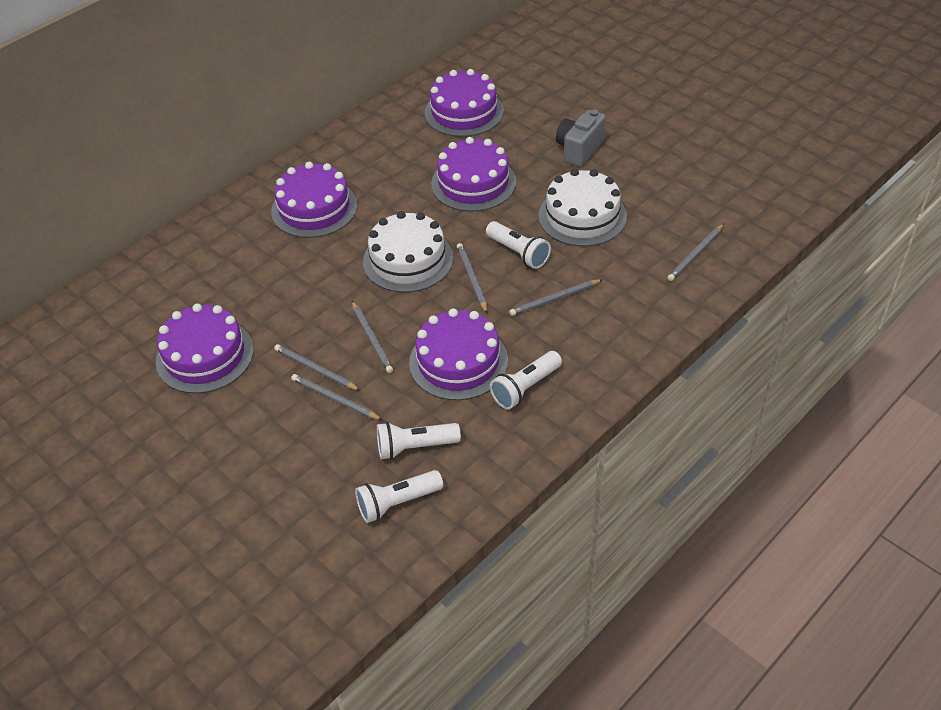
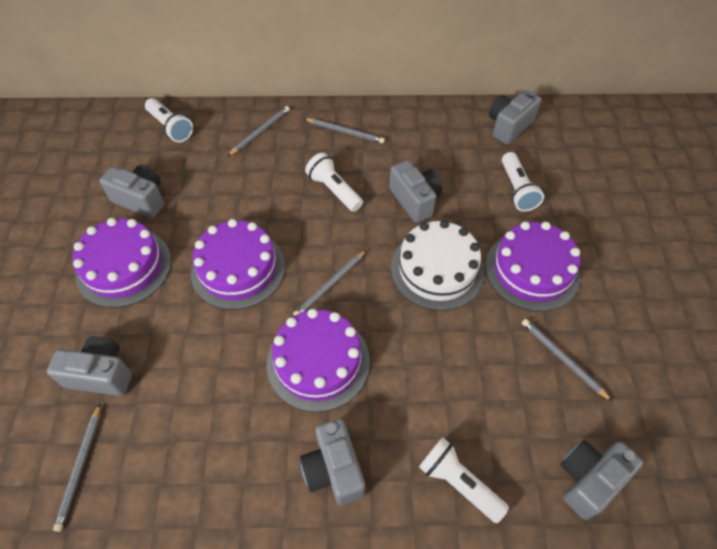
grey camera: [556,110,606,167] = 1 -> [47,336,132,396] [99,165,164,218] [300,419,365,505] [389,160,442,223] [489,90,541,144] [560,440,643,520] = 6
grey pencil: [274,344,361,391] [291,374,382,420] [352,301,393,373] [457,243,488,313] [509,279,603,316] [667,224,724,281] = 6 -> [53,404,100,532] [228,106,290,156] [293,250,366,316] [304,118,385,143] [522,319,613,402] = 5
purple cake: [156,304,254,394] [271,162,357,238] [409,308,508,400] [425,69,504,137] [431,137,516,212] = 5 -> [72,218,171,308] [191,219,285,310] [267,309,370,412] [485,221,581,312] = 4
white cake: [363,211,453,292] [538,169,627,247] = 2 -> [391,220,484,311] = 1

